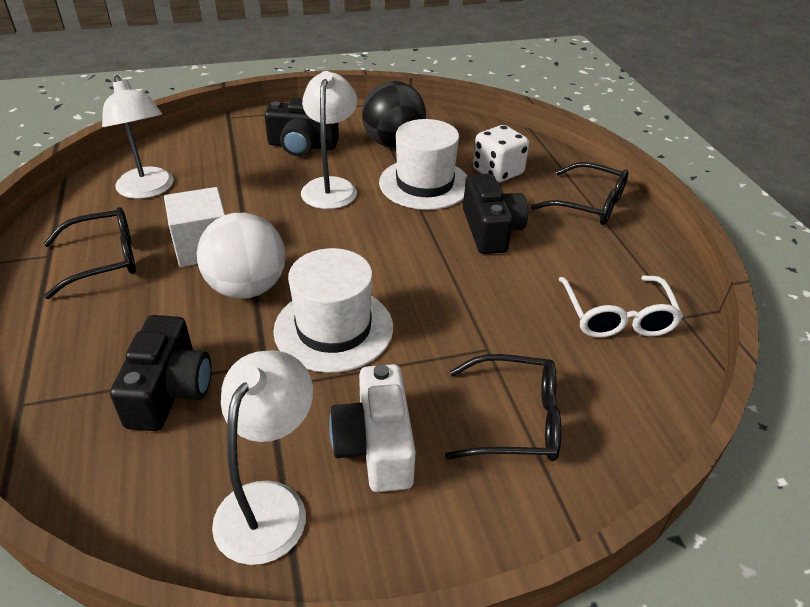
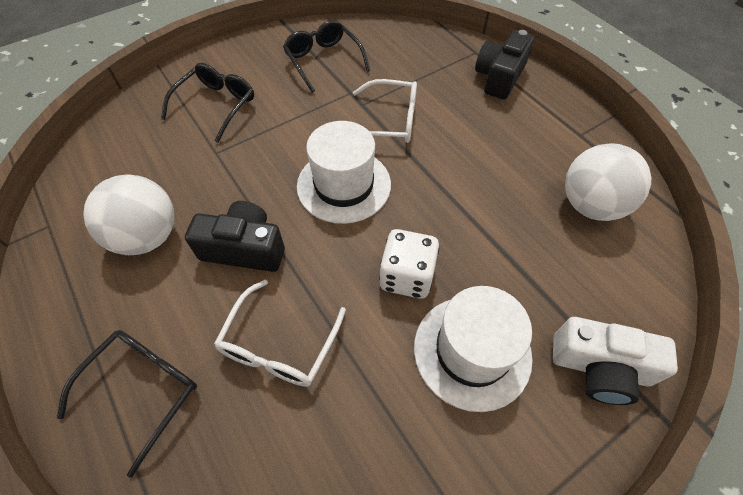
black ball: [362,81,426,147] = 1 -> none = 0
black camera: [110,315,212,431] [265,98,339,156] [463,174,528,254] = 3 -> [185,201,285,272] [475,30,534,100] = 2
white ball: [197,213,285,299] = 1 -> [84,174,175,255] [565,143,651,221] = 2
white cube: [164,187,225,267] = 1 -> none = 0
white glasses: [558,276,683,338] = 1 -> [214,280,346,387] [353,79,417,143] = 2
white lamp: [102,75,174,199] [212,350,313,565] [301,71,357,209] = 3 -> none = 0

